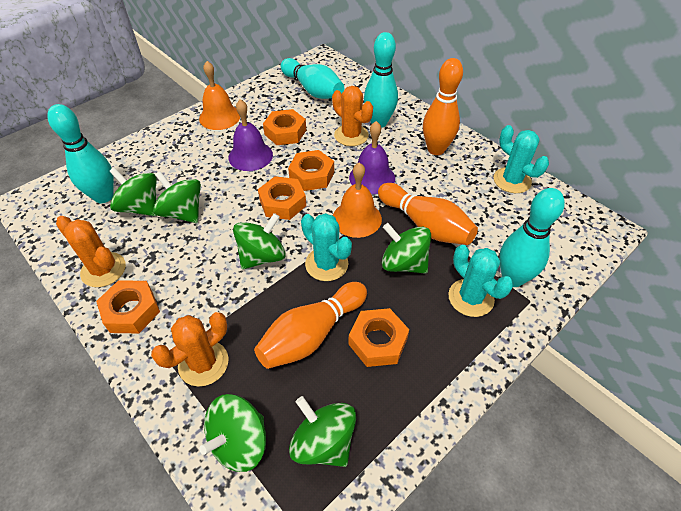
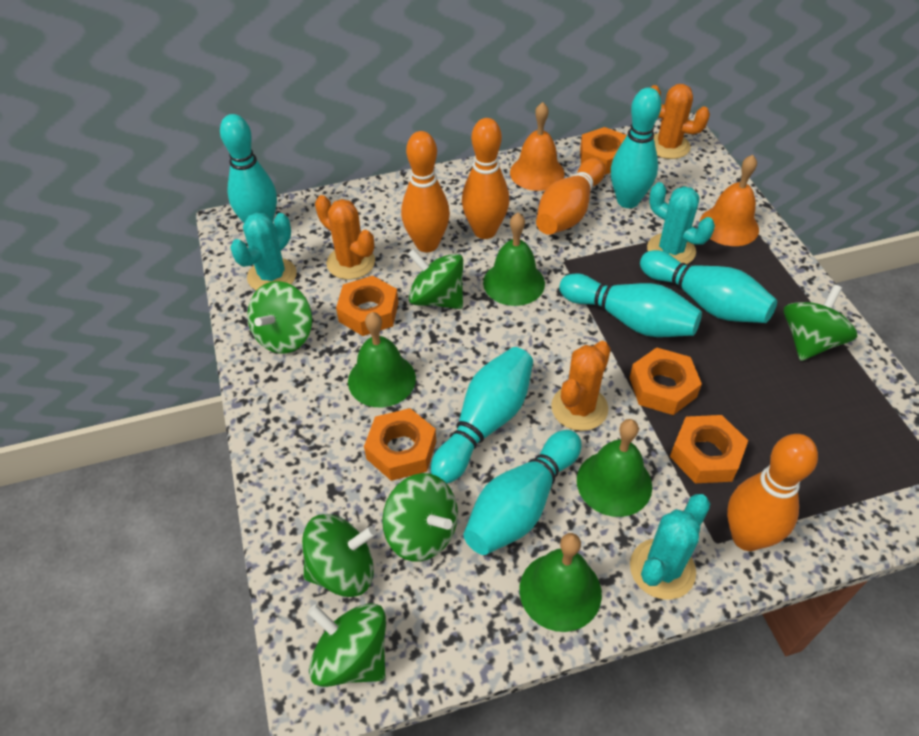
green bell: none = 0 -> [348,312,416,407] [483,213,545,306] [519,533,602,632] [577,419,652,517] = 4
orange bowling pin: [254,282,367,369] [378,183,478,245] [423,58,463,155] = 3 -> [401,131,450,252] [462,118,509,239] [536,158,605,235] [727,434,818,551] = 4
purple bell: [228,99,273,171] [349,121,395,194] = 2 -> none = 0
turquoise bowling pin: [47,104,114,203] [281,58,344,99] [364,32,398,128] [499,188,565,287] = 4 -> [220,114,277,223] [431,347,533,483] [463,430,581,555] [559,273,702,337] [611,87,661,208] [640,250,777,323] = 6

